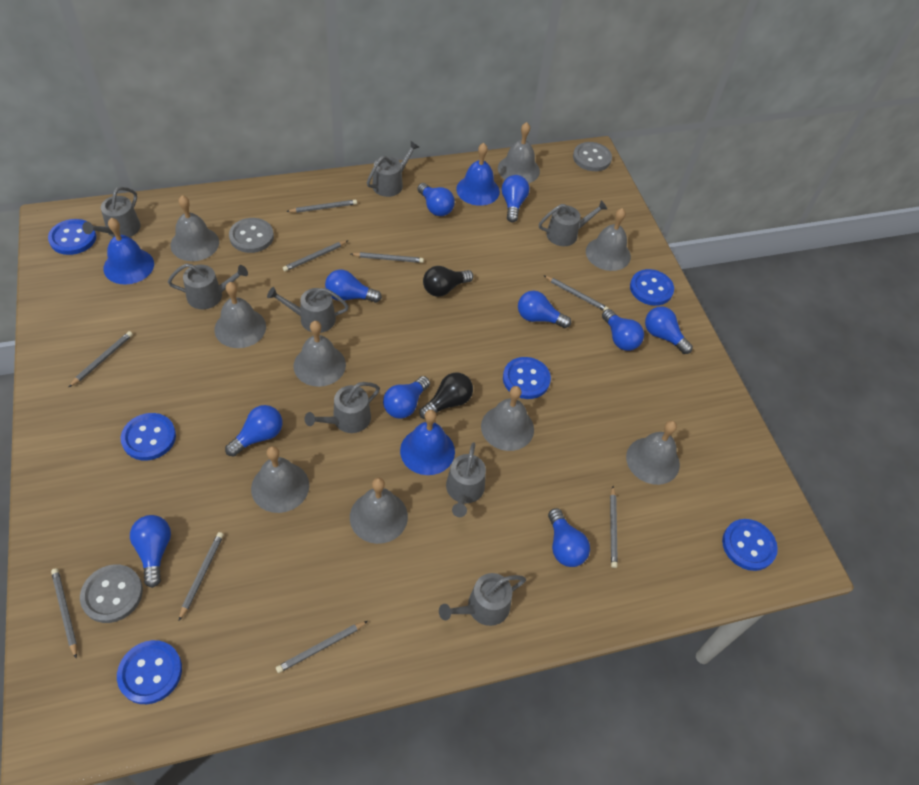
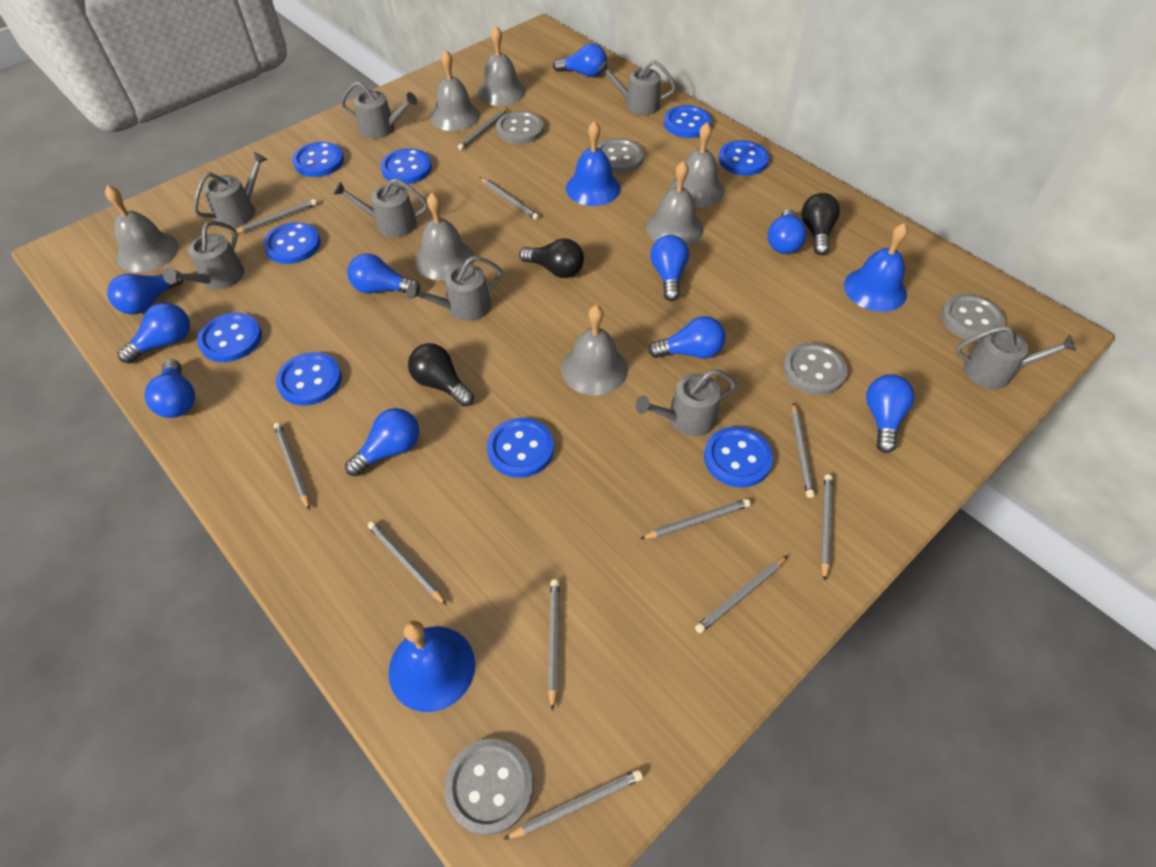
black light bulb: [419,372,473,419] [423,266,473,297] = 2 -> [408,343,474,406] [519,238,584,278] [802,193,840,255] = 3
blue button: [48,219,96,255] [117,640,182,704] [121,413,176,461] [503,357,551,399] [630,269,674,306] [722,519,778,571] = 6 -> [197,312,262,362] [263,222,321,264] [276,352,342,406] [292,142,344,177] [381,148,432,184] [487,418,554,478] [664,105,712,138] [704,427,773,488] [719,140,769,176] = 9
grey bell: [170,195,219,261] [214,282,266,348] [251,446,309,513] [293,321,346,387] [350,478,408,544] [481,386,534,451] [498,122,540,183] [586,208,631,271] [626,421,680,485] = 9 -> [105,185,179,273] [415,193,474,280] [430,49,480,131] [477,26,526,106] [561,305,628,395] [646,161,703,246] [669,122,724,207] = 7
grey button: [80,565,143,623] [229,218,274,253] [573,142,612,171] = 3 -> [445,739,533,835] [497,111,544,144] [597,138,644,173] [783,342,848,395] [941,294,1005,342] = 5
grey pencil: [51,568,77,658] [69,331,133,387] [179,532,224,621] [276,621,368,673] [283,241,348,271] [286,200,357,213] [351,252,424,263] [544,276,609,311] [610,487,618,568] = 9 -> [231,199,317,234] [274,422,310,510] [368,521,447,605] [458,108,508,150] [480,178,539,220] [504,769,643,839] [548,579,560,711] [640,499,751,539] [695,556,787,633] [792,403,815,498] [821,474,833,580] = 11

